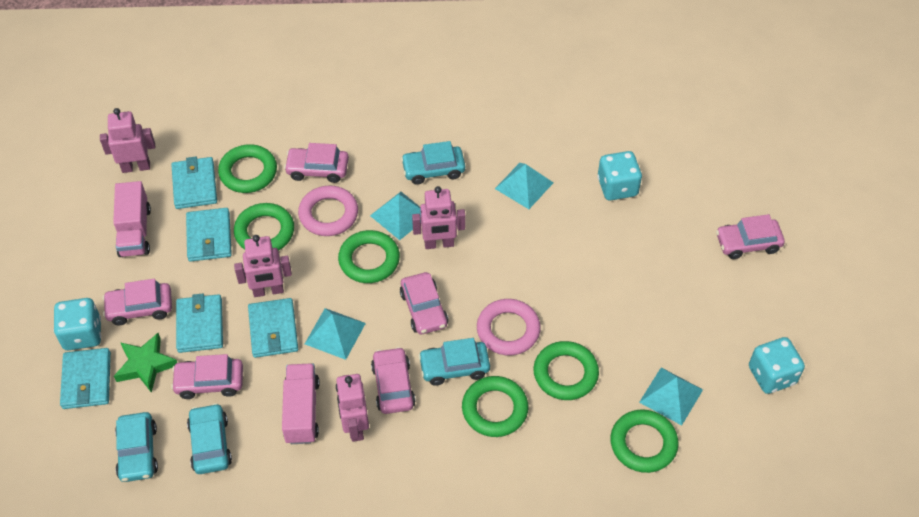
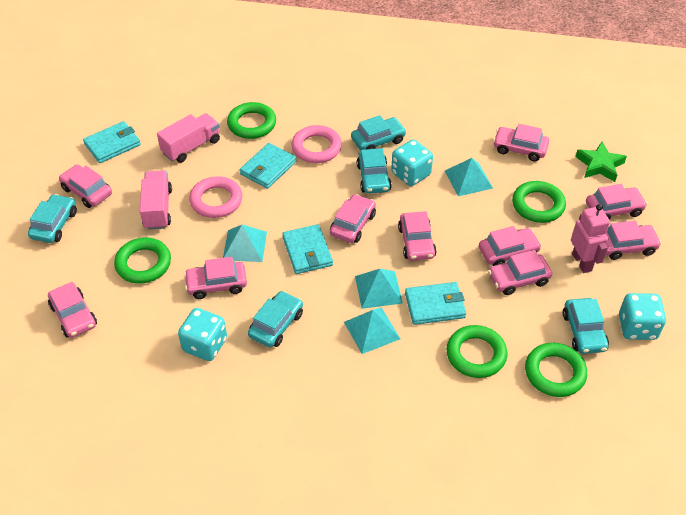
green ring: [218,144,277,193] [234,203,294,251] [338,230,400,283] [462,376,528,437] [533,341,599,400] [610,409,679,473] = 6 -> [114,238,171,284] [227,102,276,139] [447,325,507,378] [512,181,566,223] [525,343,587,397] = 5
pink car: [103,279,172,325] [171,354,243,399] [284,143,349,183] [371,347,416,414] [400,272,448,334] [716,214,785,259] = 6 -> [48,282,97,338] [59,164,112,208] [184,257,247,299] [330,194,376,243] [398,211,436,260] [479,226,542,266] [488,250,552,295] [493,124,549,161] [586,184,647,220] [605,221,661,260] = 10
pink robot: [100,108,155,173] [234,235,292,297] [336,374,369,442] [412,186,465,249] = 4 -> [571,204,610,273] = 1
turquoise car: [115,412,158,482] [187,403,232,474] [401,141,465,185] [418,338,490,386] = 4 -> [28,194,77,243] [248,291,303,347] [351,115,406,150] [357,148,392,194] [563,298,609,354] = 5
turquoise wallet: [60,348,111,409] [171,157,217,209] [176,293,223,353] [186,208,232,262] [248,298,298,358] = 5 -> [83,121,141,163] [240,143,296,189] [282,224,333,274] [405,282,466,325] = 4

